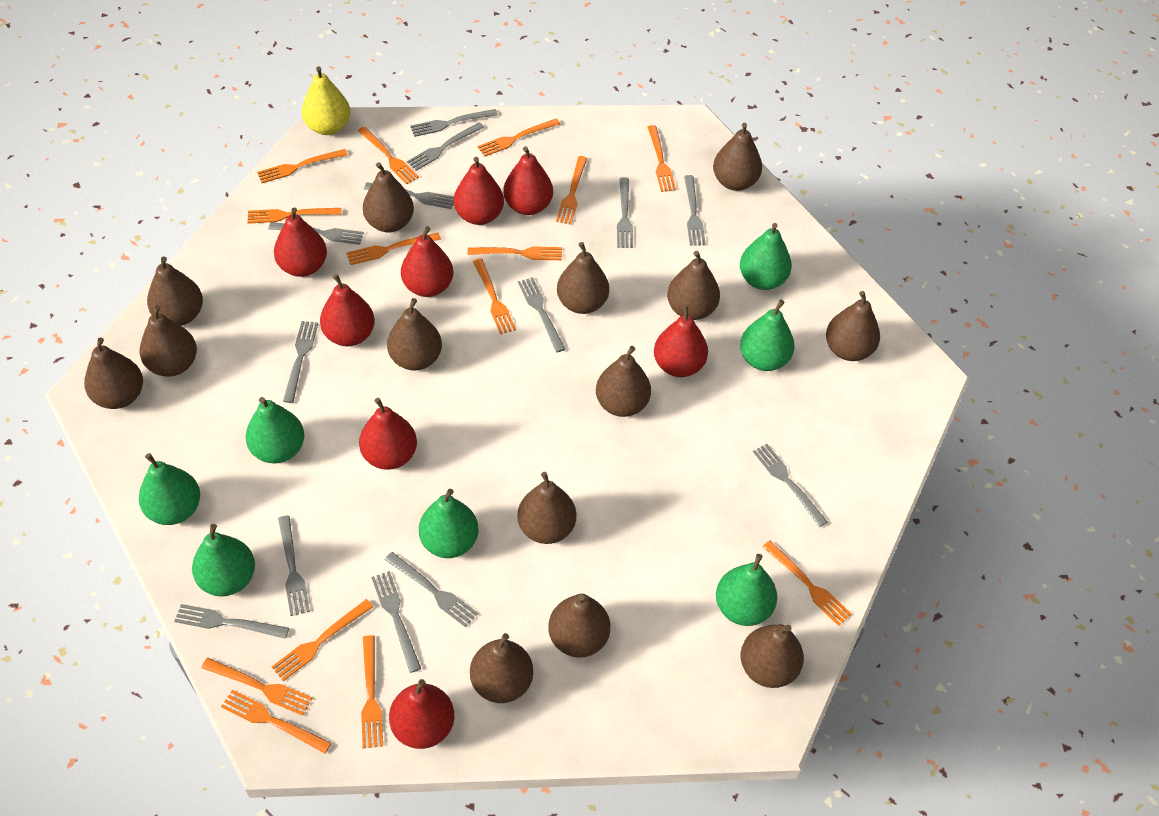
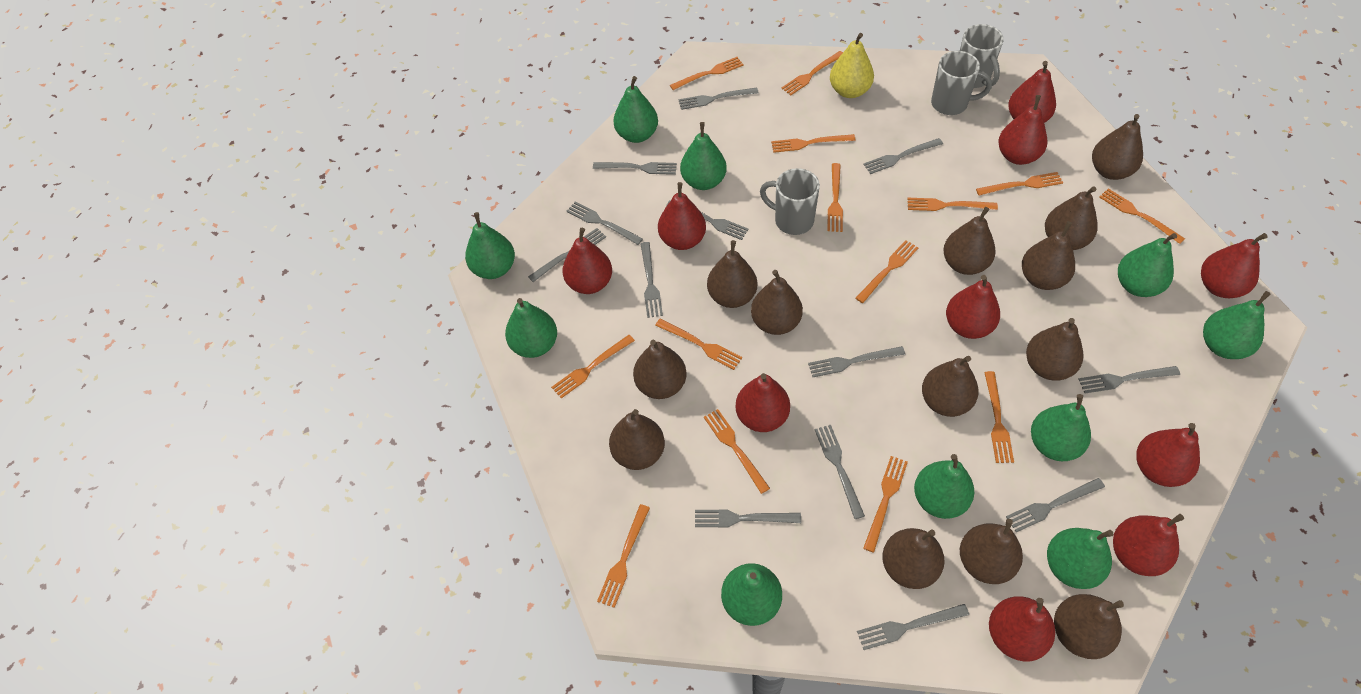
brown pear: [84,337,143,409] [139,305,197,377] [147,257,203,326] [363,162,414,232] [387,298,442,371] [470,633,533,703] [517,472,576,544] [548,594,610,658] [557,242,609,314] [596,346,651,417] [667,251,720,320] [713,123,762,191] [740,624,804,688] [826,291,880,361] = 14 -> [609,409,665,470] [633,340,687,399] [707,240,757,308] [751,270,803,335] [882,528,945,589] [922,356,979,417] [943,207,996,275] [960,519,1023,584] [1022,221,1075,290] [1026,318,1083,380] [1045,186,1098,250] [1054,594,1124,659] [1092,114,1143,180] = 13
green pear: [139,453,200,525] [192,524,255,596] [246,397,304,463] [419,489,479,558] [716,554,777,626] [740,223,792,290] [740,300,795,371] = 7 -> [465,212,515,279] [505,298,557,358] [613,76,658,143] [680,122,727,190] [721,563,782,626] [914,454,974,519] [1031,394,1091,461] [1047,528,1114,589] [1118,233,1177,297] [1203,291,1271,359] = 10
grey mug: none = 0 -> [760,168,820,235] [931,51,992,115] [960,24,1004,88] = 3
red pear: [274,208,327,277] [320,274,375,346] [359,398,417,470] [389,679,454,749] [401,226,453,297] [454,157,504,225] [503,146,553,215] [654,304,708,377] = 8 -> [563,228,612,294] [658,182,706,250] [735,373,790,432] [946,275,1000,339] [989,597,1055,661] [998,95,1047,165] [1008,61,1056,123] [1113,514,1184,576] [1136,423,1200,487] [1201,233,1268,298] = 10

